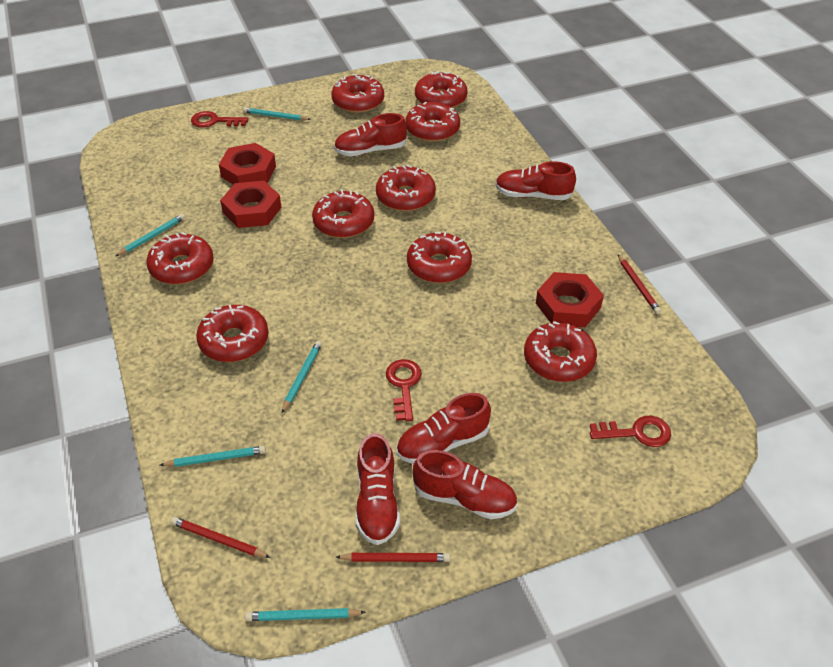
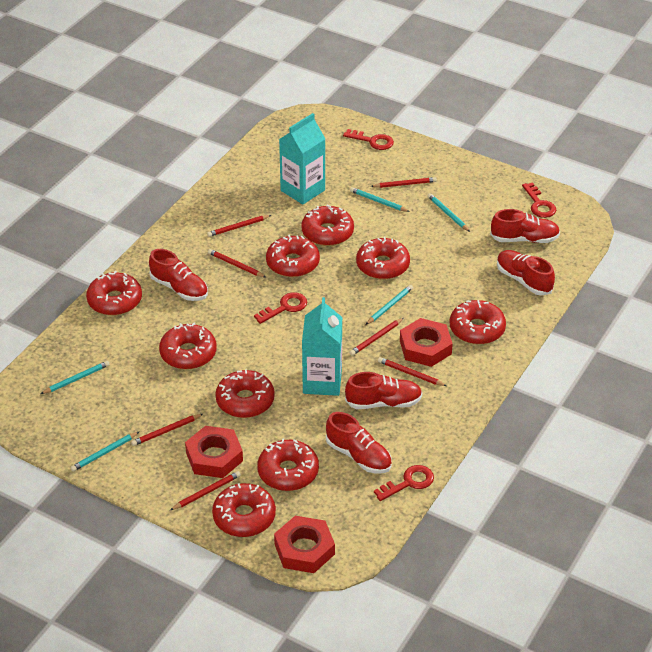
red key: [191,111,248,128] [386,359,422,421] [590,415,671,447] = 3 -> [254,292,307,324] [343,129,394,150] [374,465,434,501] [522,182,556,218] = 4
red pencil: [171,517,271,558] [336,553,450,562] [618,254,661,314] = 3 -> [131,414,203,446] [170,471,241,510] [207,215,271,237] [208,249,267,278] [349,318,404,356] [371,177,437,188] [378,357,447,386] = 7
turquoise carton: none = 0 -> [279,113,325,204] [302,297,342,396] = 2

